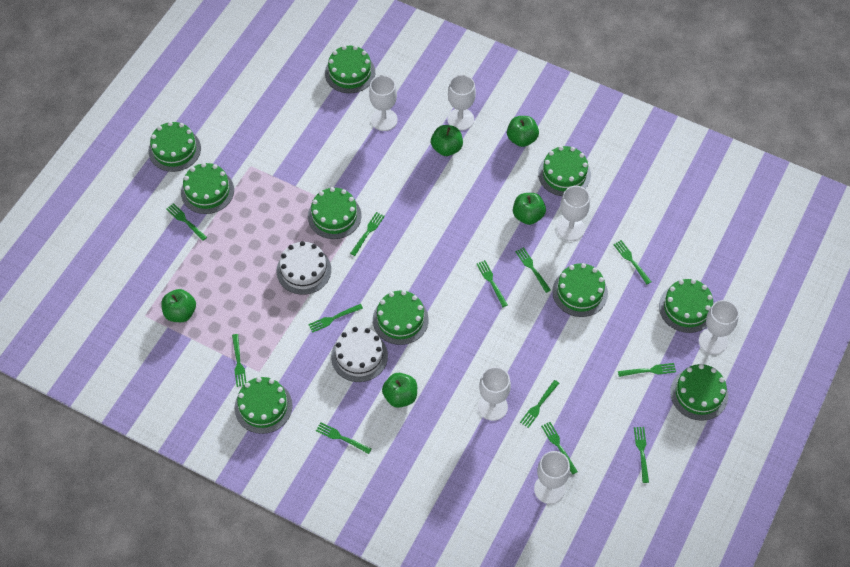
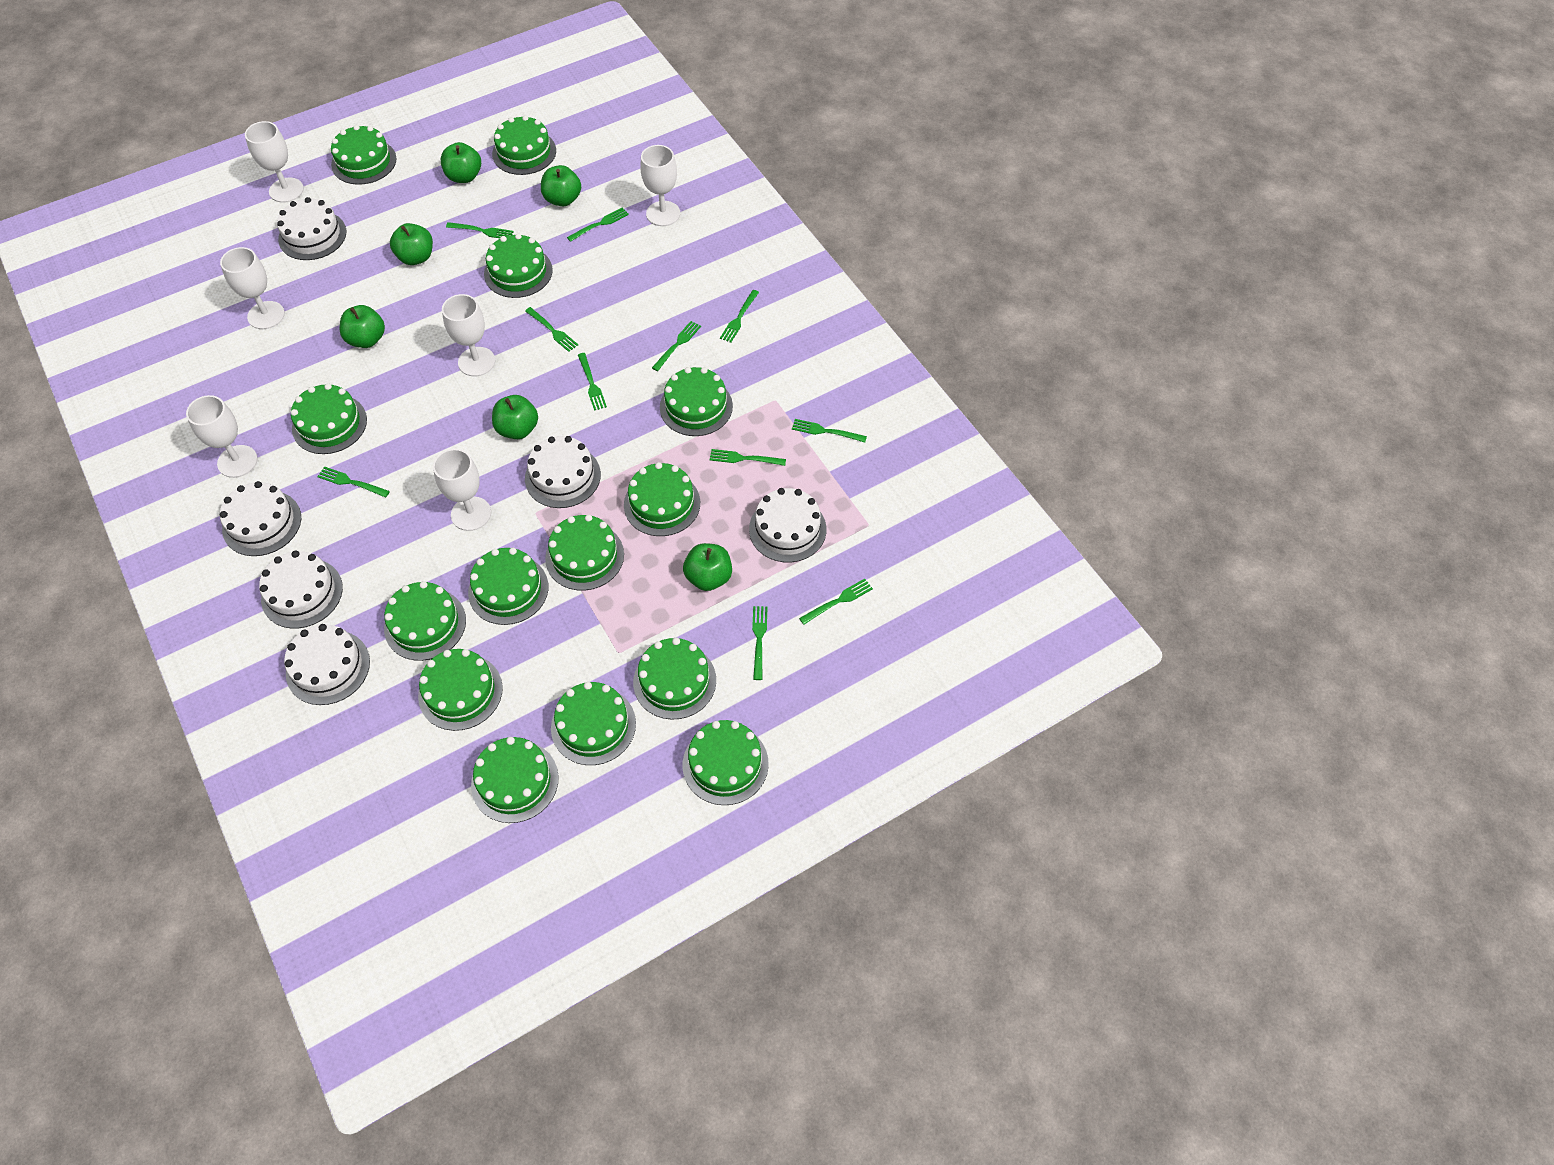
green apple: [161,289,196,322] [382,373,417,408] [431,125,463,156] [507,116,539,147] [513,193,546,225] = 5 -> [340,305,385,348] [390,223,433,265] [441,142,481,183] [492,395,538,439] [541,165,581,206] [683,543,732,591] = 6
green cake: [149,121,201,172] [181,163,234,214] [235,377,293,434] [308,187,361,239] [325,45,375,93] [373,290,429,345] [538,146,591,196] [552,263,608,317] [659,279,714,333] [670,364,728,421] = 10 -> [291,383,367,454] [331,125,397,185] [384,581,466,661] [418,649,503,731] [468,548,548,625] [471,737,559,823] [484,233,553,298] [492,115,556,175] [545,514,624,591] [551,682,636,765] [624,462,700,536] [633,638,716,720] [660,367,733,436] [683,720,769,805] = 14
green fork: [166,203,207,241] [232,334,246,387] [308,304,363,333] [316,422,371,454] [350,212,385,256] [477,260,508,307] [515,247,551,293] [520,380,559,428] [541,422,578,475] [613,240,651,284] [618,363,676,377] [634,427,649,483] = 12 -> [317,466,390,498] [446,222,514,238] [525,307,578,352] [567,207,629,242] [578,353,607,411] [652,321,701,371] [710,449,786,466] [720,290,759,343] [752,606,767,680] [792,419,867,442] [799,579,873,625] = 11
white cake: [276,241,331,295] [331,327,388,382] = 2 -> [220,481,301,556] [259,551,343,628] [277,197,346,260] [284,624,370,705] [525,436,601,508] [749,488,826,562] = 6

